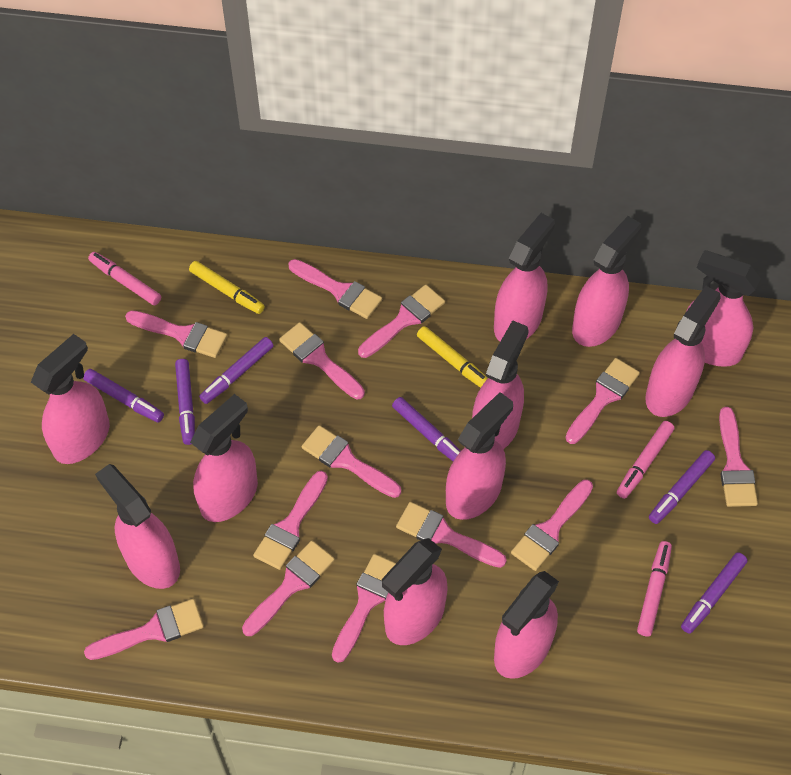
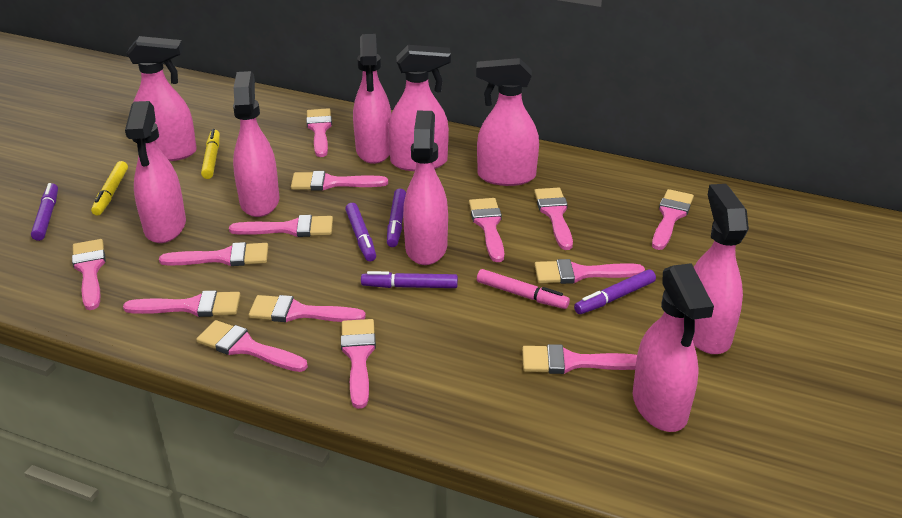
pink brush: [84,599,204,660] [125,310,227,358] [242,541,335,636] [253,471,328,570] [279,322,365,400] [288,259,382,319] [301,425,401,498] [332,554,396,663] [358,285,445,358] [396,502,507,568] [511,480,593,571] [565,358,640,444] [719,407,758,507] = 13 -> [72,239,106,310] [123,290,240,317] [159,242,268,266] [196,320,308,372] [229,215,333,237] [249,295,366,322] [291,171,388,191] [306,108,332,157] [341,319,376,409] [469,198,504,262] [522,344,637,374] [534,188,573,250] [535,259,645,284] [652,189,694,250] = 14
pink marker: [88,252,161,305] [617,421,674,499] [637,541,672,636] = 3 -> [477,269,570,309] = 1
pink spray bottle: [31,334,110,464] [95,464,180,589] [190,394,258,522] [382,538,448,645] [446,392,513,520] [472,320,529,449] [494,213,555,341] [494,571,559,679] [572,216,641,347] [645,286,721,417] [686,250,761,367] = 11 -> [125,101,186,243] [127,36,197,161] [233,71,280,217] [353,34,391,164] [388,45,451,171] [403,111,448,265] [476,58,539,186] [633,263,714,432] [692,184,749,354] = 9
purple marker: [83,369,164,422] [175,359,195,445] [199,337,274,404] [392,397,461,461] [649,450,715,524] [681,552,748,634] = 6 -> [31,183,58,241] [345,203,376,262] [361,271,458,288] [387,189,406,247] [574,269,656,314] = 5

